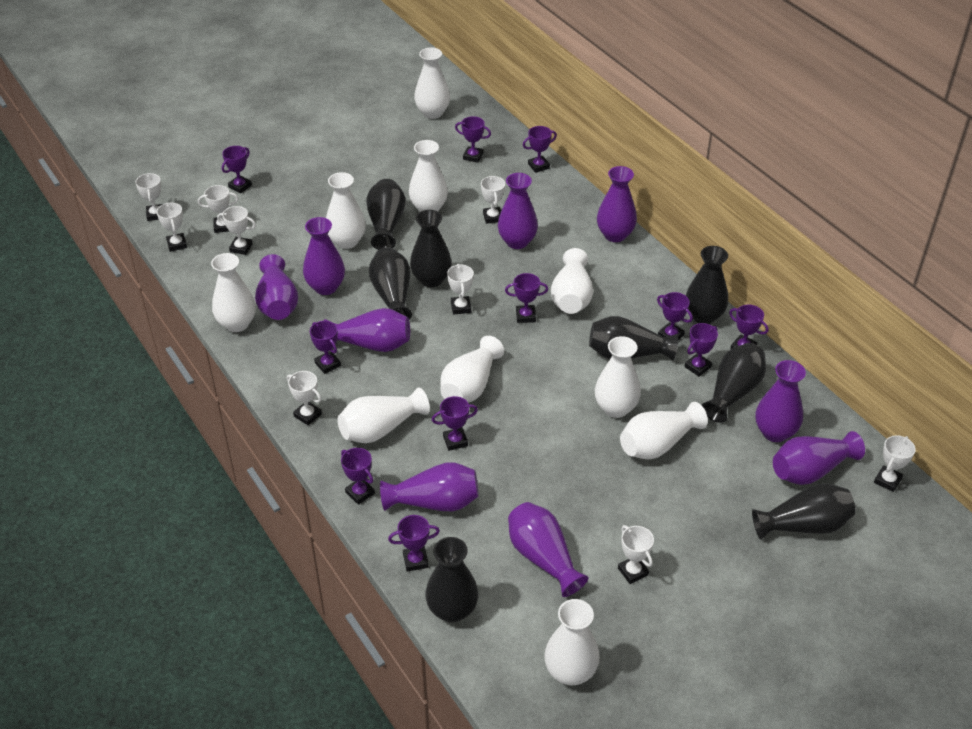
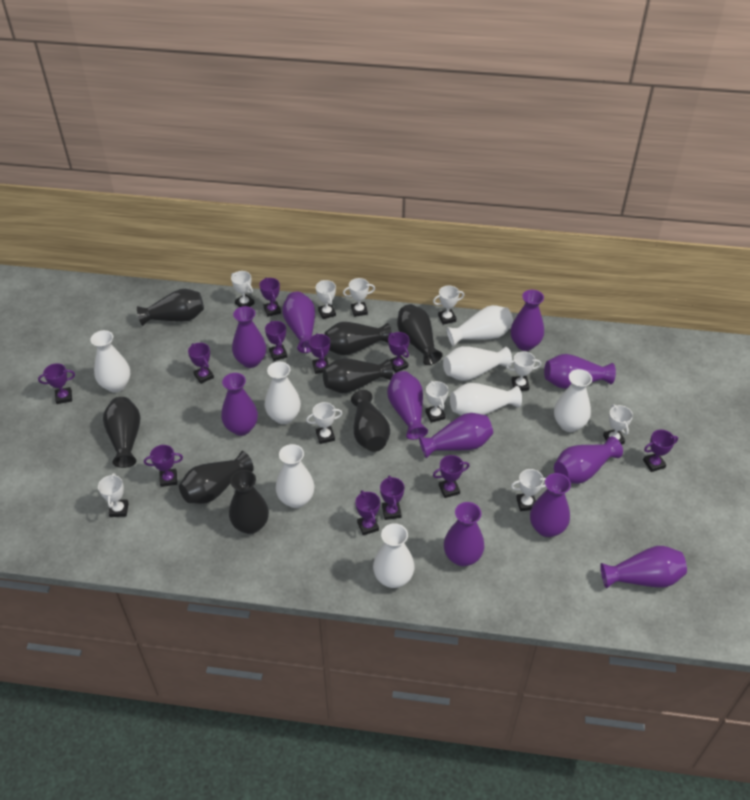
purple vase: [255,254,298,320] [303,217,345,295] [324,308,410,352] [380,462,479,511] [498,173,538,249] [508,502,588,597] [597,166,637,242] [755,360,806,442] [773,431,865,485] = 9 -> [221,373,258,436] [232,306,266,368] [282,292,315,353] [387,371,428,440] [419,413,493,458] [444,502,484,566] [510,290,544,351] [530,473,571,537] [544,354,616,389] [554,436,623,484] [600,546,687,589] = 11
white trophy: [135,173,163,221] [157,203,187,252] [198,185,238,233] [217,206,256,255] [287,371,322,425] [447,264,474,315] [481,176,505,224] [618,525,654,584] [874,435,916,492] = 9 -> [98,473,128,517] [231,271,255,307] [306,402,342,444] [316,280,336,319] [343,278,375,317] [425,381,448,423] [433,285,464,325] [506,352,541,391] [511,469,546,511] [603,404,633,445] = 10
white vase: [211,253,256,332] [326,172,366,249] [337,387,430,443] [409,140,448,212] [414,47,450,119] [440,336,504,403] [544,599,600,685] [551,248,593,314] [595,336,641,418] [620,402,708,460] = 10 -> [90,330,130,392] [265,362,301,424] [276,444,314,508] [373,523,415,588] [443,346,512,381] [446,305,513,347] [450,383,522,415] [554,369,592,432] = 8

